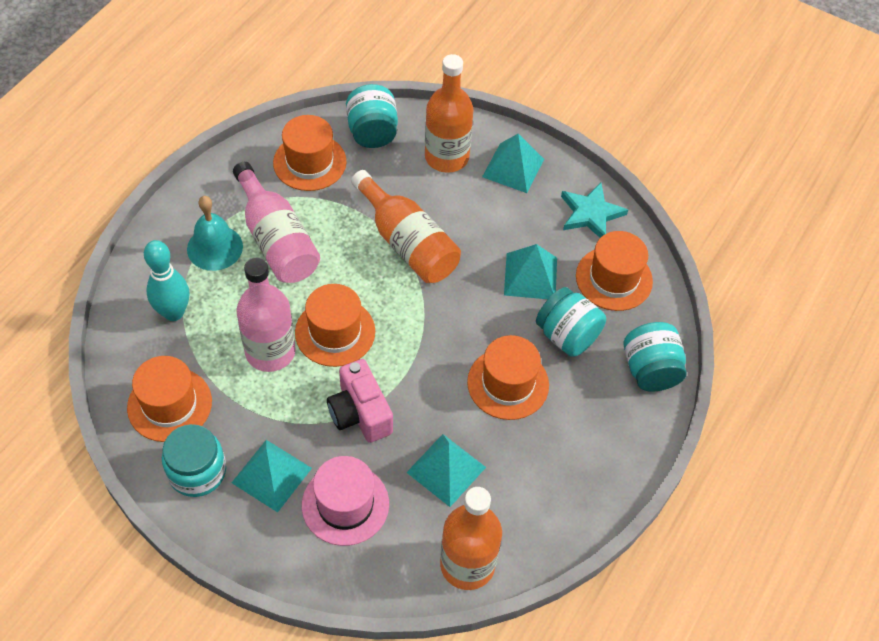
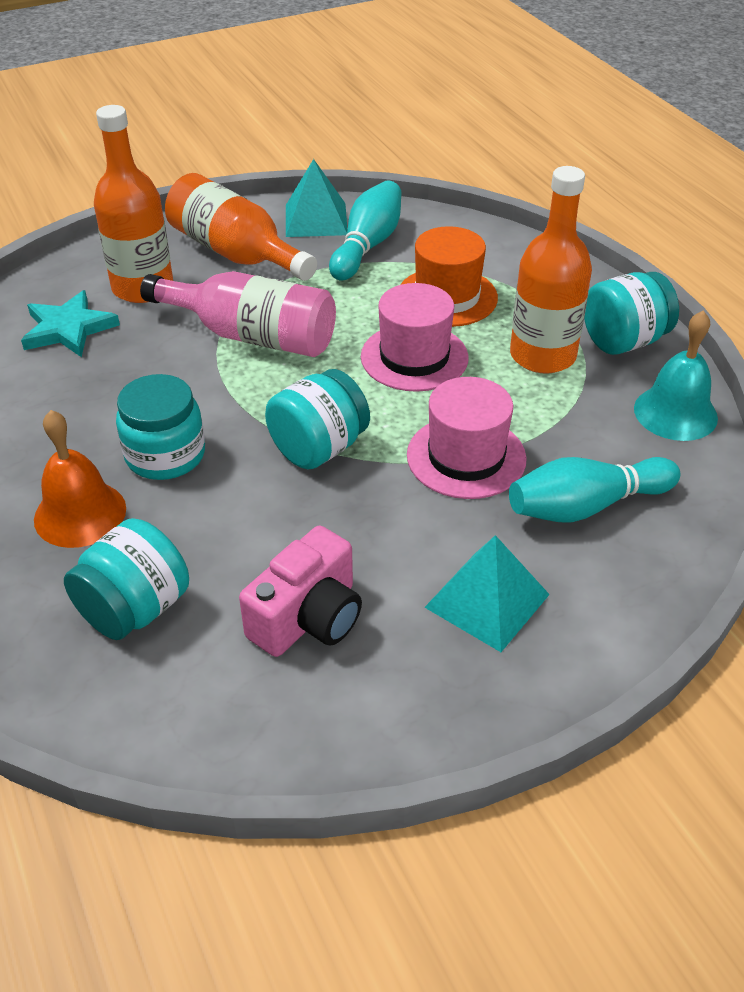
orange bell: none = 0 -> [34,410,126,548] = 1
orange hat: [127,356,212,442] [273,115,347,191] [295,284,375,367] [467,335,549,420] [576,231,653,311] = 5 -> [400,226,498,327] = 1
pink bottle: [233,162,320,283] [236,258,295,372] = 2 -> [140,271,336,357] = 1
pink hat: [302,456,389,546] = 1 -> [361,283,469,392] [407,377,527,499] = 2
turquoise bowling pin: [144,240,189,321] = 1 -> [329,180,401,281] [509,457,680,522] = 2
turquoise pyramid: [232,440,312,512] [406,434,486,507] [482,134,544,193] [504,244,557,299] = 4 -> [286,159,347,237] [424,535,550,652] = 2

